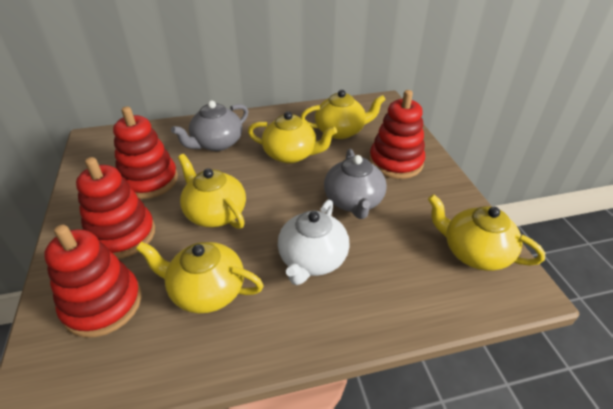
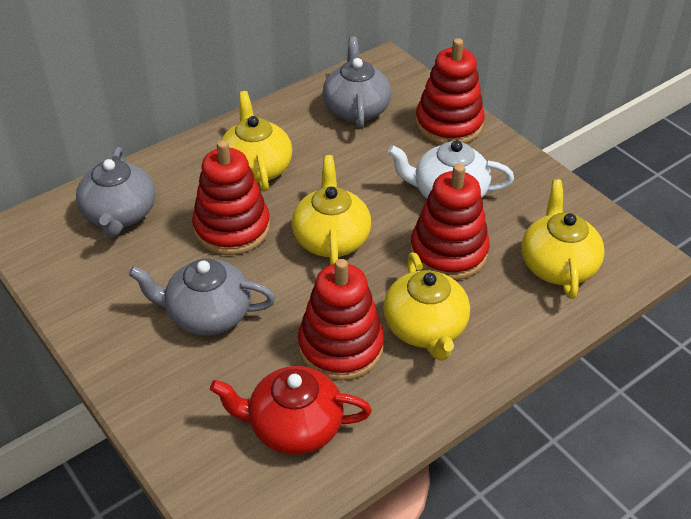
grey teapot: [171,100,248,151] [324,149,387,219] = 2 -> [76,147,155,237] [129,259,275,335] [322,36,391,129] = 3
red teapot: none = 0 -> [210,366,372,455] = 1
yellow teapot: [136,242,264,313] [178,154,246,229] [248,111,337,164] [300,90,386,139] [428,194,545,271] = 5 -> [221,91,292,192] [292,155,371,265] [383,252,470,361] [521,180,605,299] = 4

